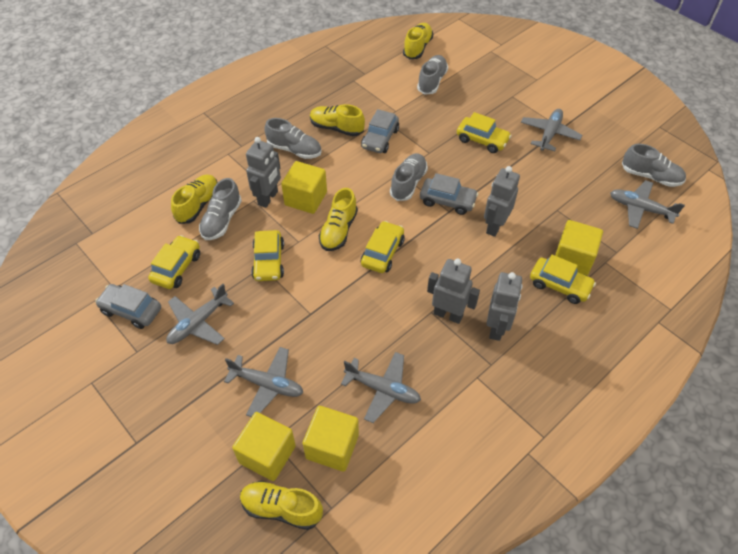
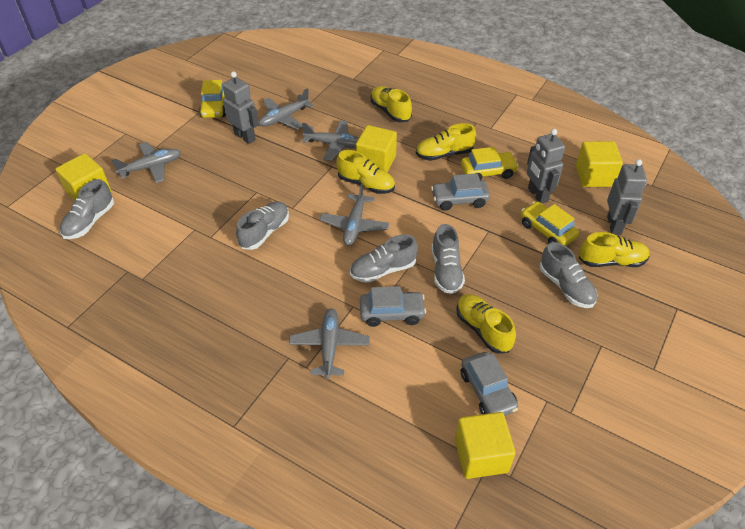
grey robot: [246,137,281,208] [427,258,480,324] [484,166,520,237] [486,272,523,341] = 4 -> [223,72,259,144] [527,129,565,203] [607,159,647,235] = 3
yellow car: [148,235,200,289] [251,230,284,281] [361,221,405,273] [457,112,512,153] [530,255,596,304] = 5 -> [199,80,226,118] [461,147,519,180] [521,201,579,246] = 3

